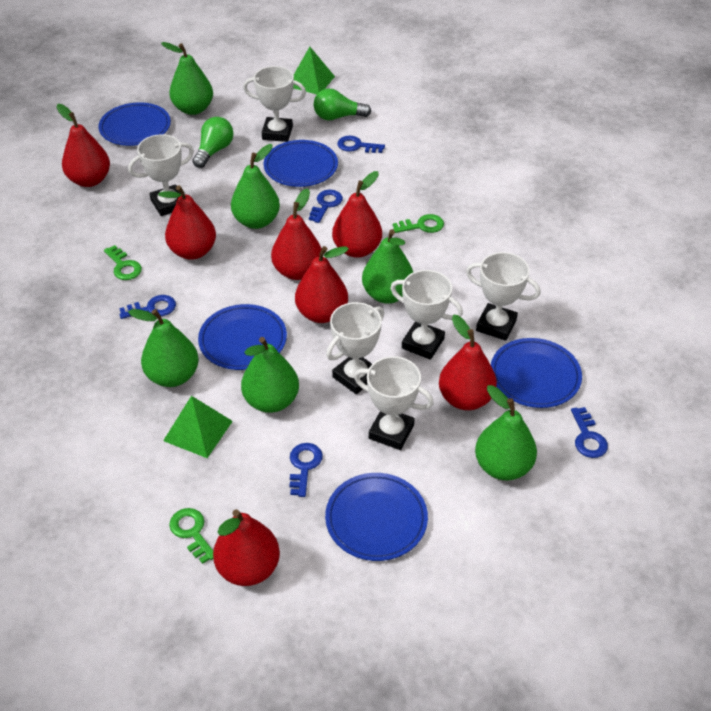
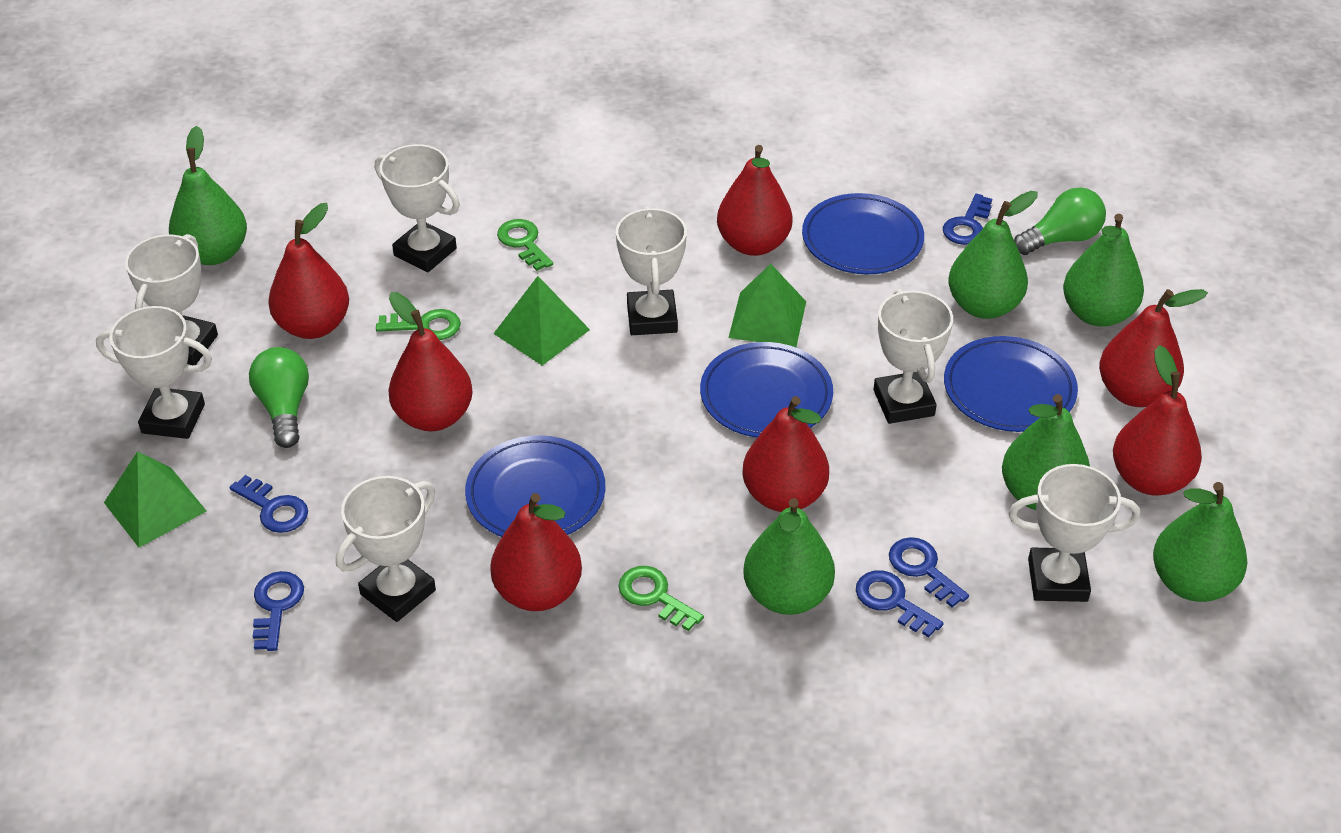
blue plate: [98,102,171,146] [198,304,287,370] [263,140,338,187] [325,473,428,561] [491,338,582,408] = 5 -> [465,435,606,537] [700,342,833,438] [802,193,924,274] [944,336,1078,432] = 4
green pyramid: [163,396,233,458] [293,47,335,94] = 2 -> [104,451,206,547] [493,276,590,366] [728,264,806,347] = 3
white trophy: [128,134,194,216] [243,66,306,142] [326,302,384,394] [354,356,434,450] [391,270,463,360] [466,252,541,341] = 6 -> [96,306,212,439] [125,234,218,365] [336,476,436,622] [375,144,460,272] [616,207,687,335] [874,289,953,424] [1009,464,1140,602] = 7

